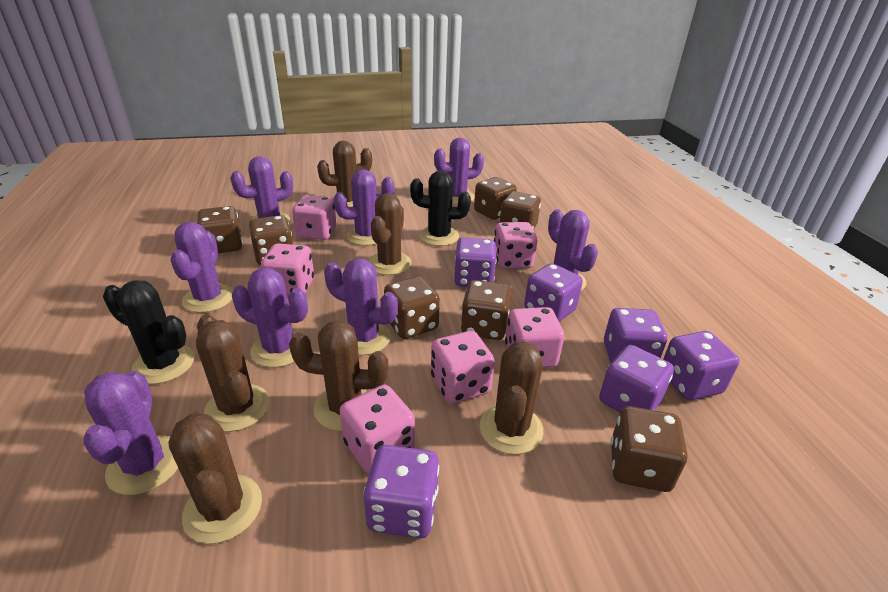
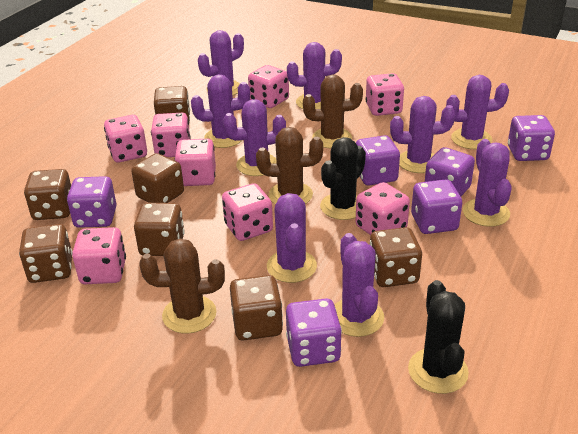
brown cactus: [168,412,262,544] [196,314,270,432] [289,321,388,431] [317,141,372,207] [368,193,411,275] [480,342,543,455] = 6 -> [139,239,225,334] [256,127,323,204] [303,74,363,148] = 3
pink dice: [261,244,314,296] [292,195,336,240] [340,385,415,474] [431,331,495,404] [494,222,537,269] [505,307,564,368] = 6 -> [72,227,126,284] [104,115,147,163] [151,113,191,157] [175,139,216,186] [222,183,273,241] [248,65,289,108] [356,182,410,235] [366,73,404,116] = 8
purple cactus: [83,371,178,495] [171,222,233,313] [230,157,293,222] [232,268,308,368] [324,258,398,355] [333,169,394,246] [434,138,484,205] [548,209,598,291] = 8 -> [191,75,250,148] [198,30,244,96] [223,99,286,176] [267,193,317,283] [287,42,342,109] [335,233,384,337] [390,96,456,173] [446,75,509,149] [463,139,512,227] = 9

